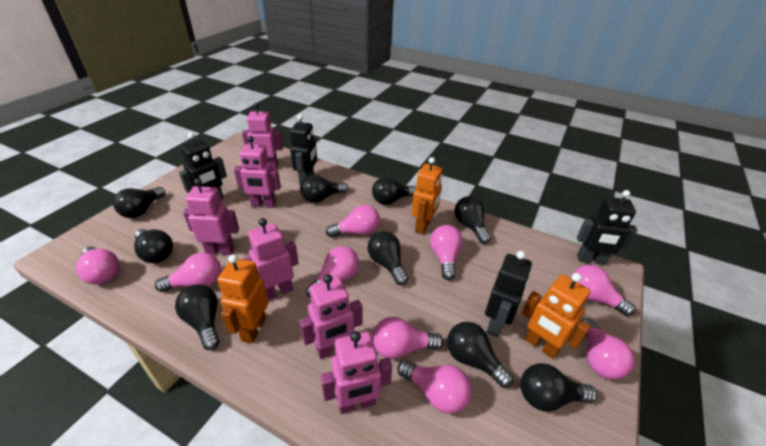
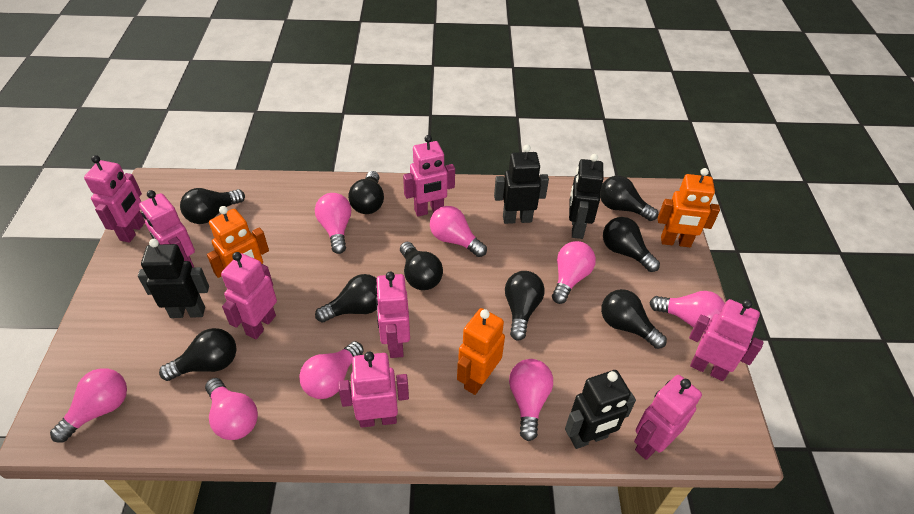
pink light bulb: [76,247,120,285] [155,252,221,292] [306,246,359,298] [326,205,380,237] [372,317,444,359] [397,360,472,414] [430,225,463,280] [571,265,635,316] [582,318,635,380] = 9 -> [50,368,127,443] [205,378,258,440] [299,341,364,399] [315,193,351,254] [430,206,487,257] [509,359,553,441] [552,241,596,304] [649,291,725,330] = 8
pink robot: [183,178,239,255] [234,136,281,208] [242,103,283,169] [242,218,299,301] [300,274,362,359] [321,331,392,414] = 6 -> [84,155,145,243] [139,190,195,268] [221,252,277,339] [338,352,409,428] [375,272,410,358] [403,135,455,216] [634,375,702,460] [689,299,764,381] = 8

